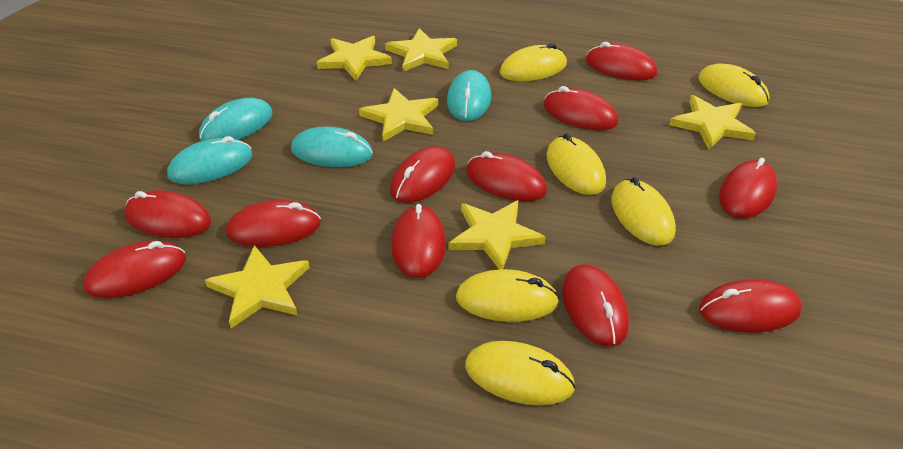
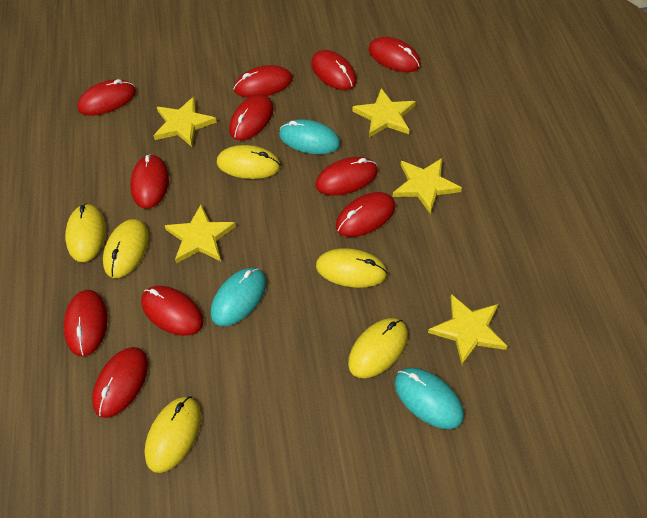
turquoise mouse: [167,136,253,184] [199,98,273,141] [291,127,373,167] [447,70,491,121] = 4 -> [211,268,266,326] [279,119,340,154] [395,368,464,429] = 3
yellow star: [205,245,310,328] [317,36,392,81] [359,88,438,142] [385,28,457,72] [448,200,546,269] [669,95,756,150] = 6 -> [154,97,217,147] [165,204,236,263] [352,88,416,138] [393,158,462,214] [428,294,507,366] = 5

